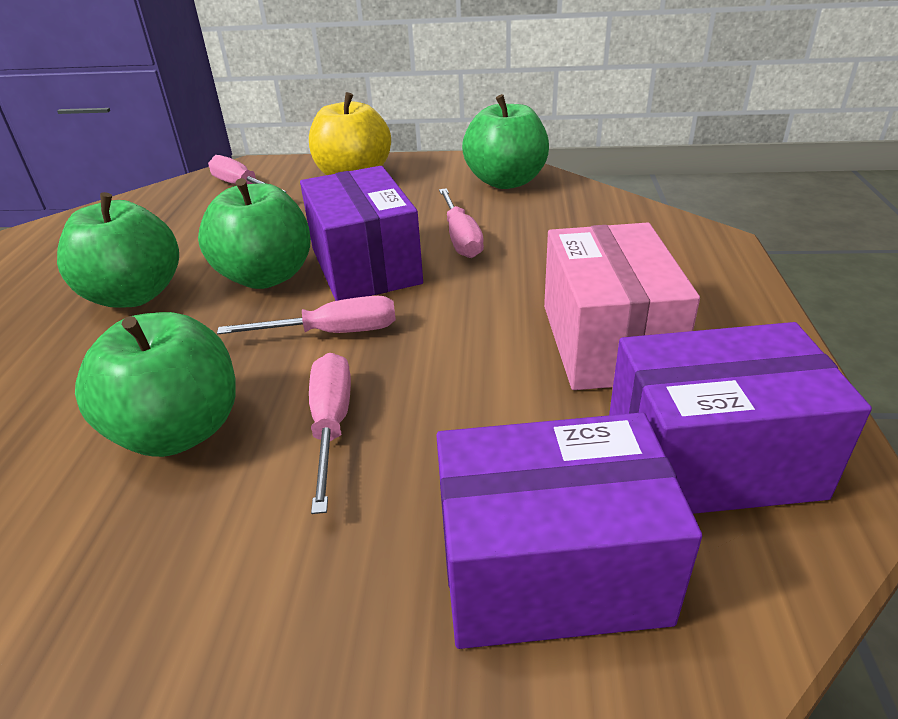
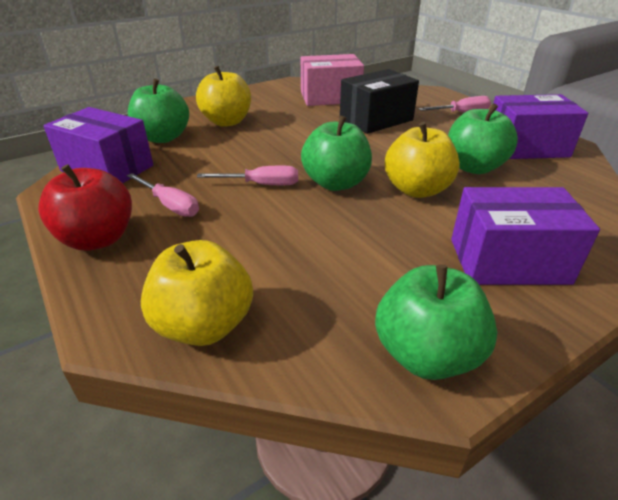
black box: none = 0 -> [340,69,419,134] = 1
pink screwdriver: [208,155,286,193] [217,296,396,334] [309,353,351,514] [439,188,484,258] = 4 -> [127,173,199,217] [197,166,298,185] [418,96,491,112] = 3
red apple: none = 0 -> [38,164,132,251] = 1
yellow apple: [309,92,391,175] = 1 -> [141,240,253,346] [196,66,251,127] [385,122,460,198] = 3

